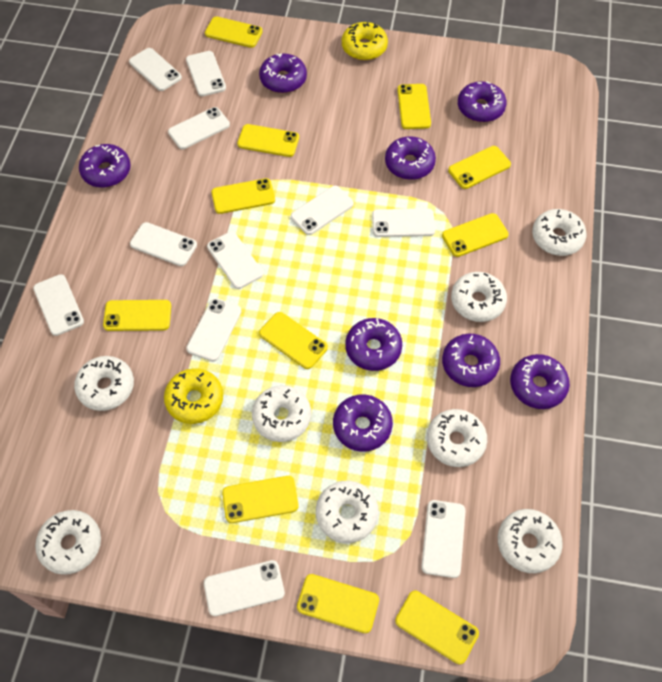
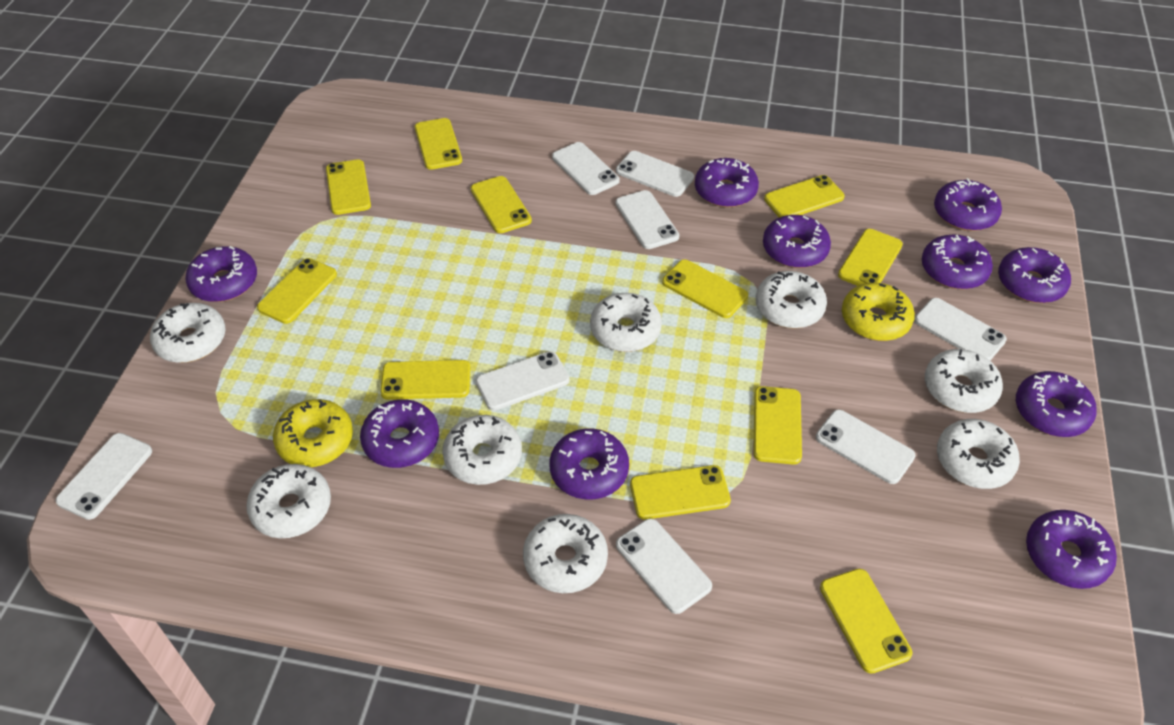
purple donut: [79,144,131,188] [259,53,307,93] [333,394,393,452] [345,318,402,371] [385,136,436,180] [442,334,500,387] [458,81,507,122] [510,354,570,409] = 8 -> [185,246,257,302] [360,399,439,468] [550,428,629,500] [695,158,759,207] [763,215,831,268] [922,235,993,289] [934,178,1002,231] [998,247,1071,303] [1016,371,1097,437] [1026,510,1117,589] = 10
white phone: [33,274,84,336] [129,48,182,91] [130,222,197,266] [168,107,230,149] [186,51,226,96] [186,298,242,361] [204,560,285,616] [207,232,263,289] [291,186,354,235] [372,209,435,237] [421,500,466,578] = 11 -> [55,433,152,520] [476,351,570,411] [552,142,620,195] [615,190,679,249] [616,151,694,197] [616,518,712,614] [816,410,916,484] [914,298,1007,361] = 8

